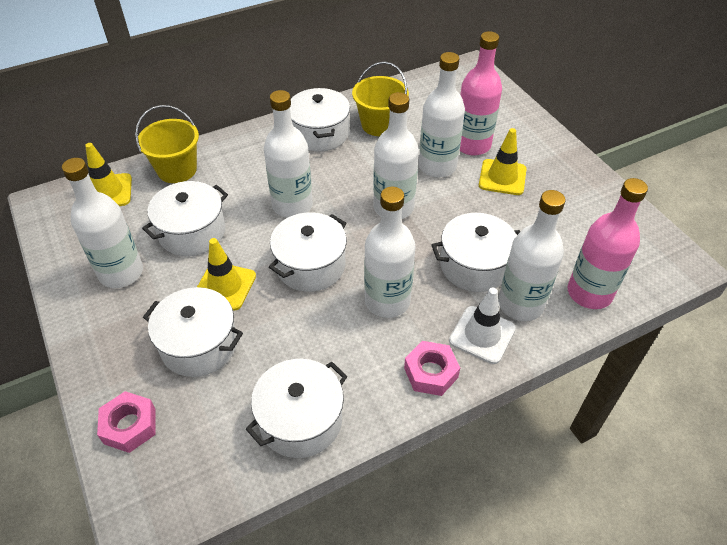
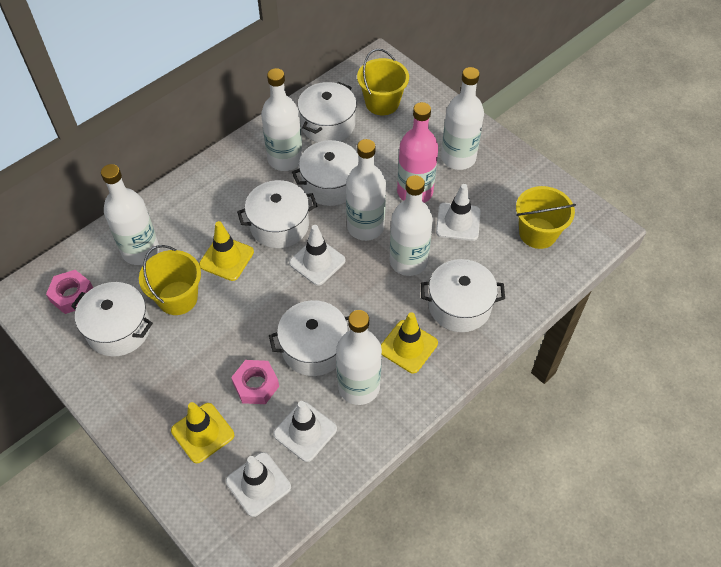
pink bottle: [460,31,502,156] [568,178,648,309] = 2 -> [397,102,438,203] = 1
white traffic cone: [449,287,516,364] = 1 -> [226,452,291,517] [273,401,337,462] [289,225,346,286] [436,184,481,241] = 4
yellow bucket: [135,105,199,183] [352,62,409,136] = 2 -> [139,245,201,315] [357,49,409,115] [516,186,576,249] = 3

